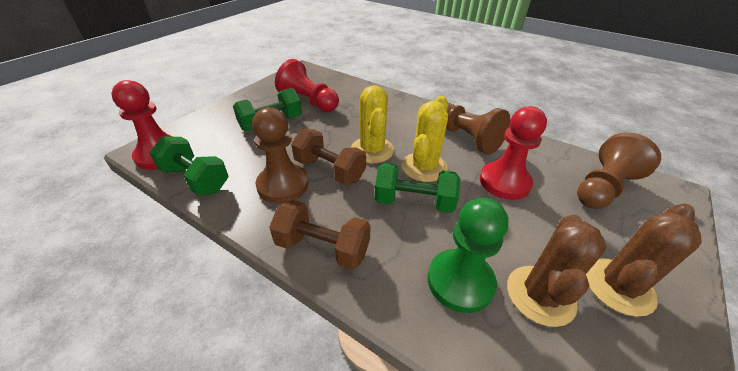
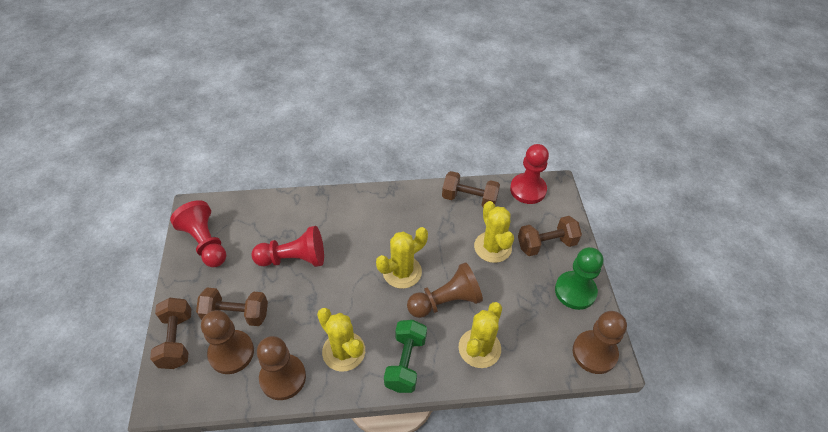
brown cactus: [507,215,606,327] [586,203,702,316] = 2 -> none = 0
brown dumbbell: [269,200,371,270] [291,129,366,185] = 2 -> [150,298,191,369] [196,288,268,326] [442,171,500,207] [518,216,582,256] = 4
brown pawn: [252,107,309,203] [446,103,511,155] [577,132,661,209] = 3 -> [201,310,254,374] [257,336,306,400] [407,262,483,318] [573,311,627,374] = 4
green dumbbell: [149,136,228,196] [233,88,302,131] [375,163,461,213] = 3 -> [384,320,427,393] = 1
yellow cactus: [351,85,394,163] [401,96,448,182] = 2 -> [317,308,365,372] [376,227,428,289] [459,302,502,368] [474,201,514,263] = 4

